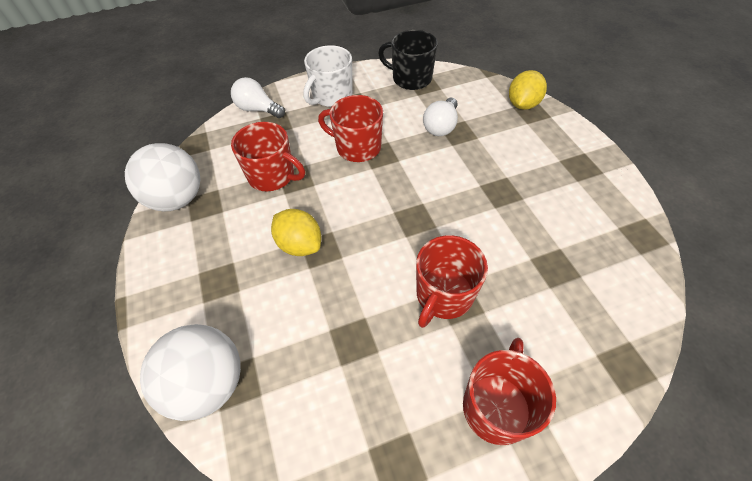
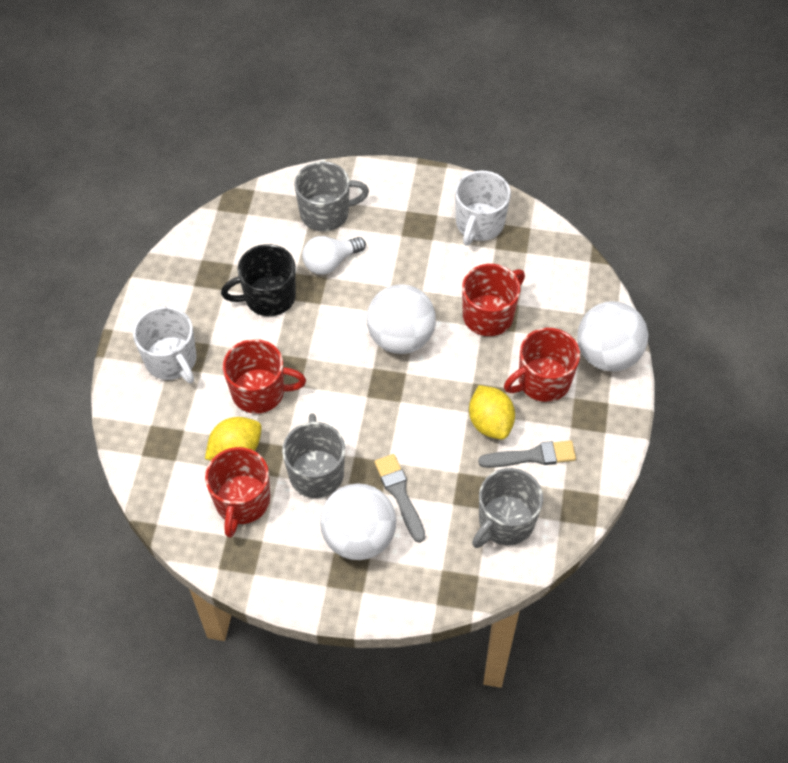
grey brush: none = 0 -> [374,454,425,543] [478,440,576,468] = 2
grey mug: none = 0 -> [282,413,345,498] [294,161,369,232] [472,468,543,548] = 3
white ball: [125,143,201,211] [140,324,241,421] = 2 -> [320,483,396,560] [366,284,436,354] [577,301,648,371] = 3
white light bulb: [231,77,285,118] [423,98,458,136] = 2 -> [302,236,366,275] = 1
white mug: [303,45,353,107] = 1 -> [133,306,196,383] [455,171,511,246] = 2

